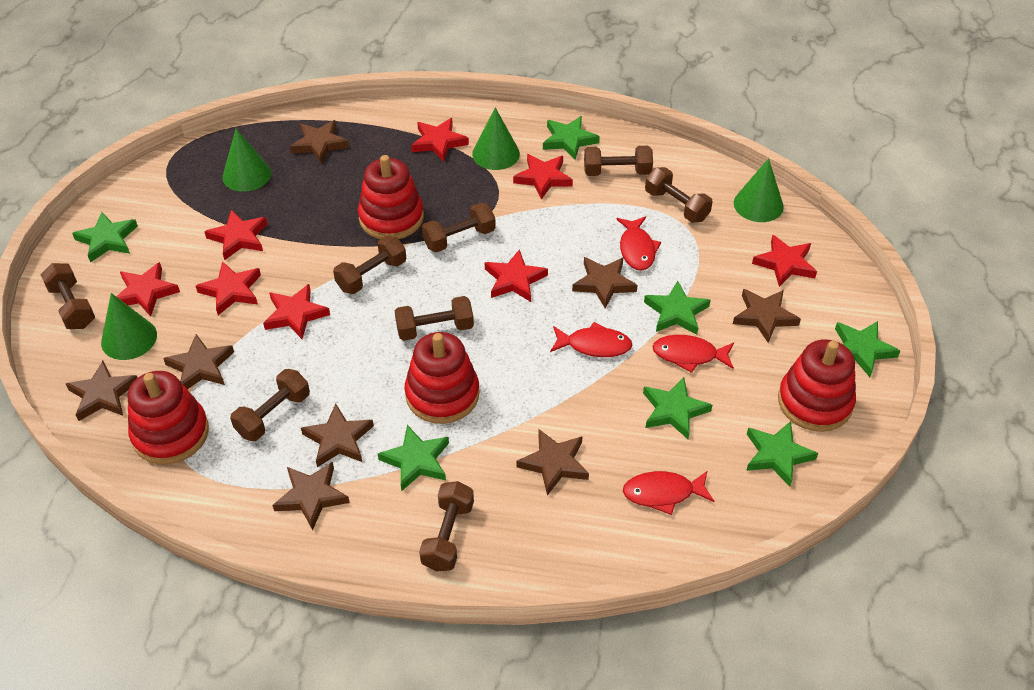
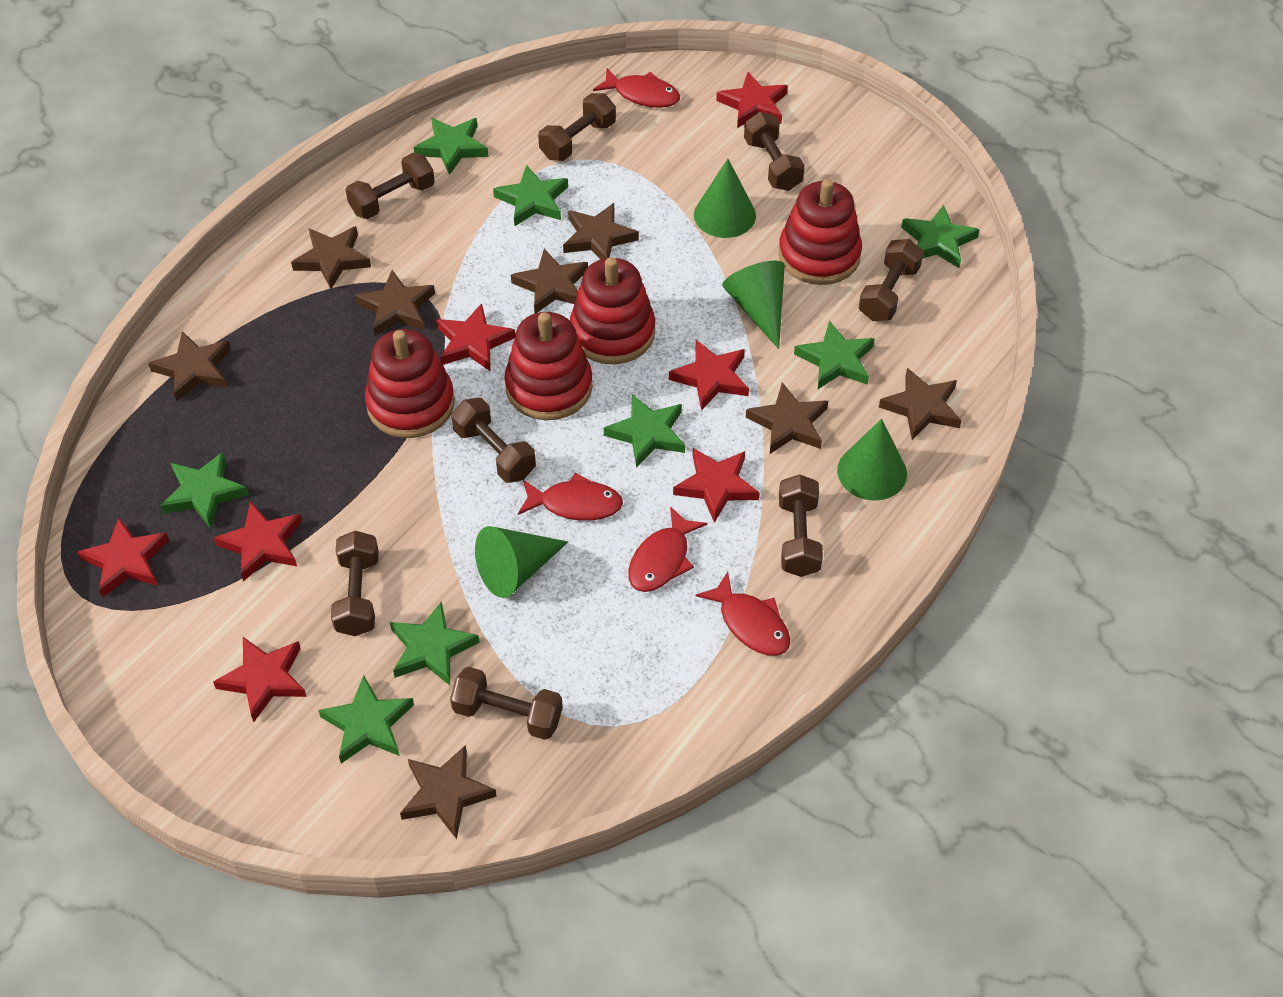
green star: [72,212,138,262] [377,425,449,491] [543,116,600,160] [643,377,712,439] [644,281,711,335] [746,421,818,487] [835,321,900,377] = 7 -> [160,452,249,529] [318,675,414,763] [390,601,480,685] [414,118,489,175] [493,165,568,226] [604,394,685,468] [794,321,875,389] [901,205,980,268] = 8
red star: [116,262,180,316] [196,261,261,315] [204,210,267,260] [263,284,330,339] [411,118,469,162] [485,249,548,302] [513,154,573,200] [752,235,817,287] = 8 -> [77,517,169,598] [213,637,307,722] [214,502,302,582] [436,303,515,372] [669,340,749,410] [673,448,760,523] [716,72,788,128] = 7

